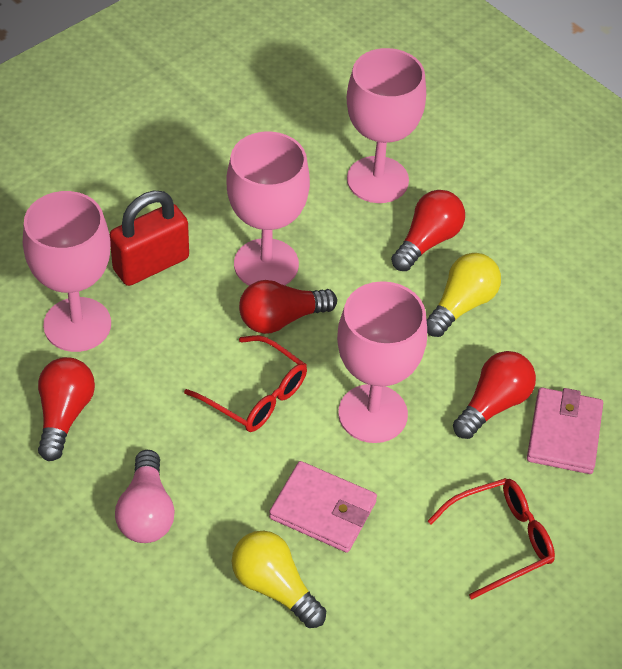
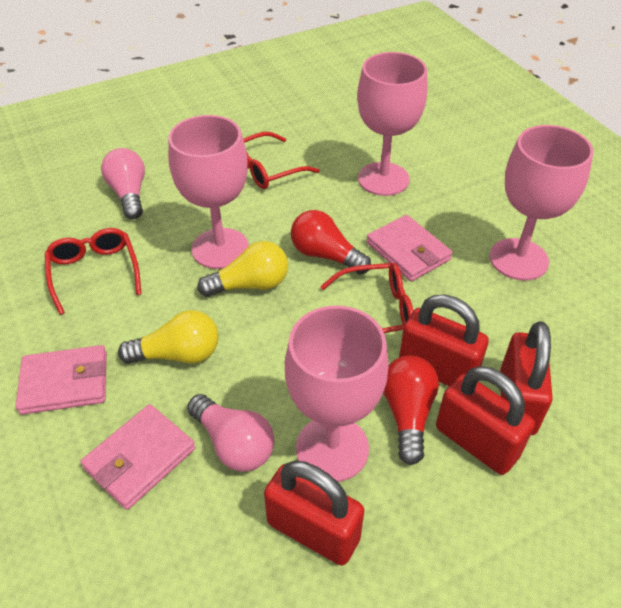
pink light bulb: [115,450,175,543] = 1 -> [101,148,145,219] [187,394,274,472] = 2
pink wallet: [269,461,377,552] [527,387,603,474] = 2 -> [16,345,107,415] [81,404,196,510] [366,215,452,282] = 3
red glasses: [184,335,307,432] [428,478,555,599] = 2 -> [45,228,141,315] [243,132,320,189] [320,263,413,333] = 3
red light bulb: [38,357,95,461] [239,280,337,334] [391,190,465,271] [453,351,536,439] = 4 -> [291,210,371,275] [383,356,439,465] = 2
red padlock: [110,191,189,286] = 1 -> [264,460,364,566] [399,294,489,386] [436,366,535,475] [500,321,553,435] = 4

